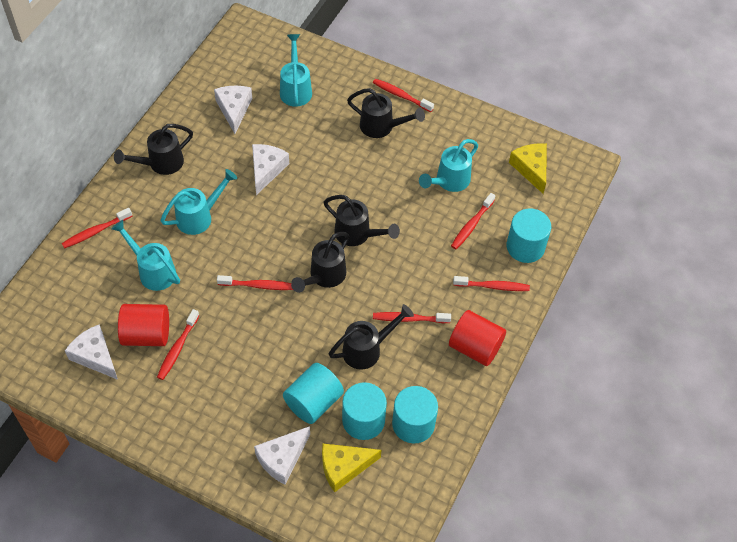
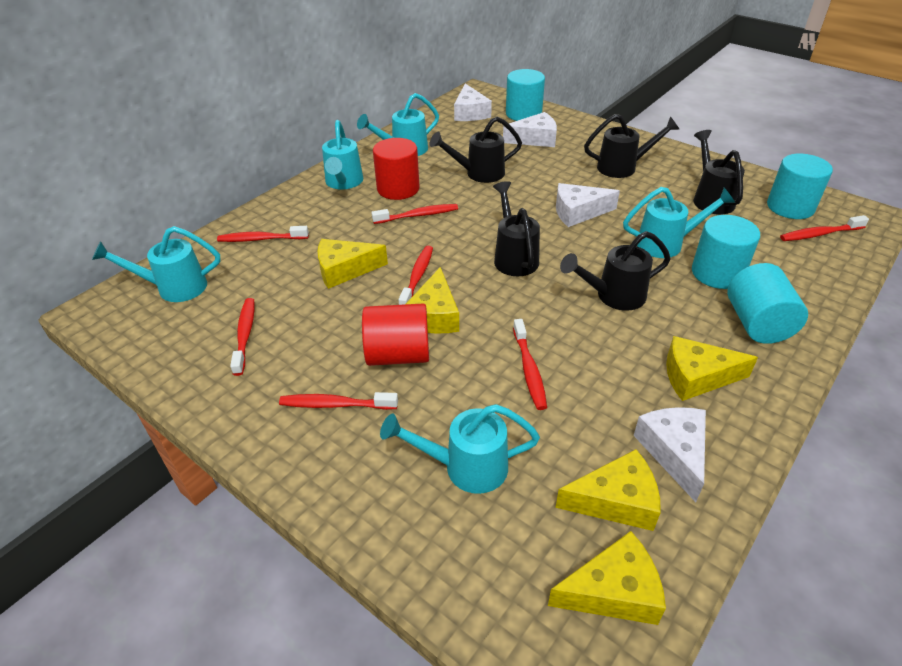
turquoise watering can: [111,220,180,291] [160,169,237,235] [280,34,312,107] [419,139,478,192] = 4 -> [92,226,220,302] [322,120,363,189] [357,93,439,156] [380,404,540,494] [623,187,735,258] = 5
yellow cheese: [322,444,381,492] [509,143,547,194] = 2 -> [317,239,388,289] [406,267,459,334] [548,531,666,625] [555,449,661,531] [666,336,758,401] = 5

